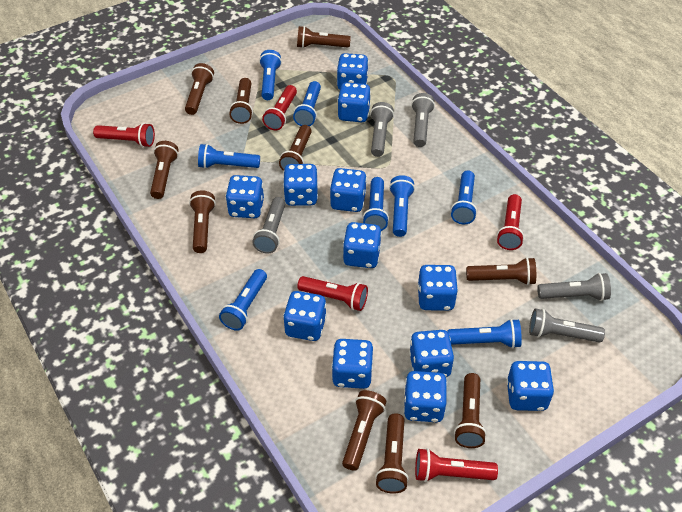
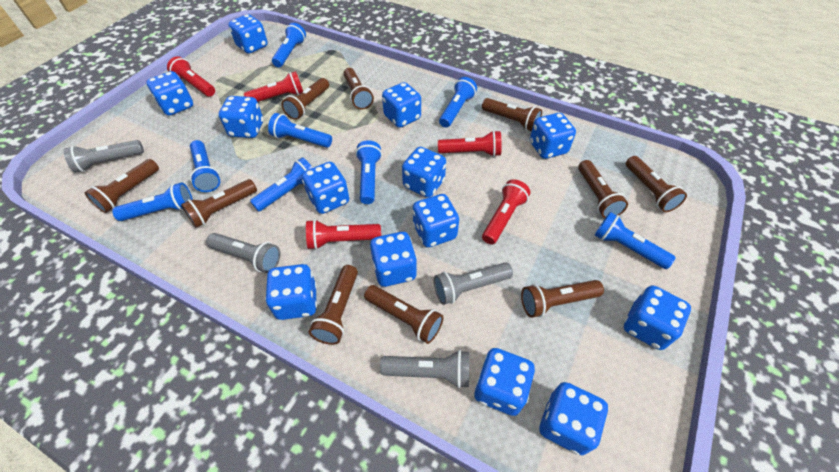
blue dice: [225,175,264,218] [283,164,318,206] [283,291,327,341] [330,168,367,212] [332,339,373,389] [337,53,369,90] [337,82,371,122] [343,222,382,268] [403,371,447,422] [409,330,454,377] [417,265,458,311] [506,361,554,411] = 12 -> [147,71,193,116] [219,96,263,138] [229,14,268,54] [265,264,317,320] [302,162,349,214] [370,232,417,287] [382,82,421,128] [402,147,446,198] [412,194,459,247] [474,348,535,416] [530,113,576,159] [540,382,608,455] [624,285,691,350] = 13
grey flashlight: [252,197,286,253] [370,102,394,157] [411,93,435,147] [529,308,605,343] [537,273,611,301] = 5 -> [64,140,144,173] [206,233,280,273] [380,350,469,388] [434,262,513,305] = 4

